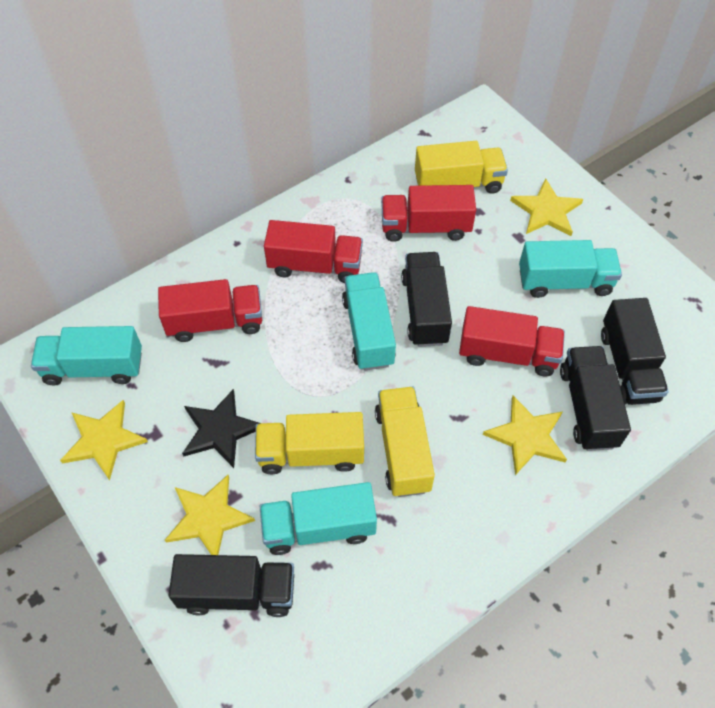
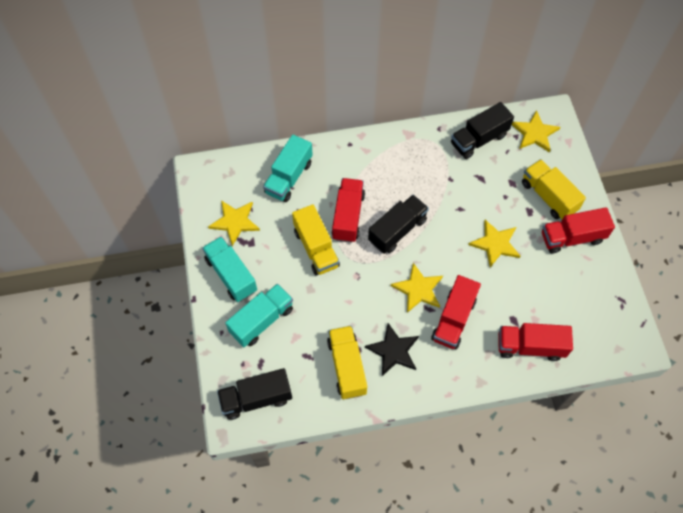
black truck: [168,554,294,617] [401,252,452,347] [560,346,631,451] [601,298,668,405] = 4 -> [217,368,292,420] [368,195,429,254] [451,102,514,159] = 3
turquoise truck: [31,326,142,386] [260,482,377,555] [342,272,396,370] [519,240,622,298] = 4 -> [202,236,257,302] [225,284,293,347] [263,135,313,202] = 3

